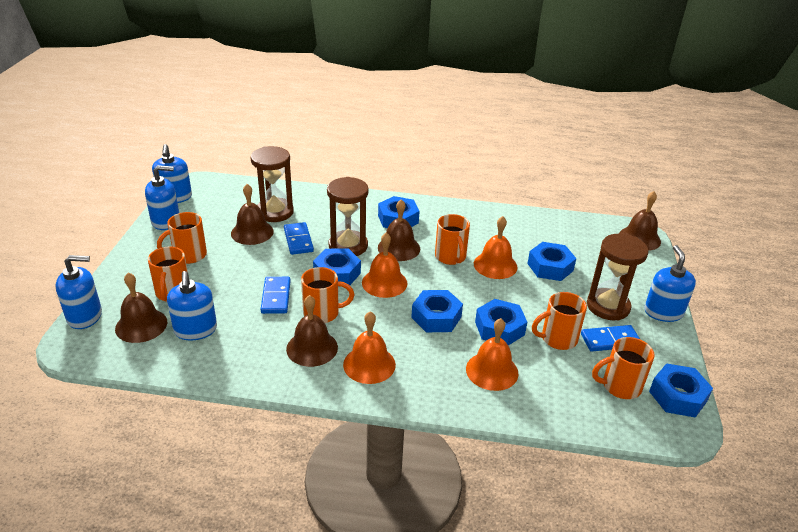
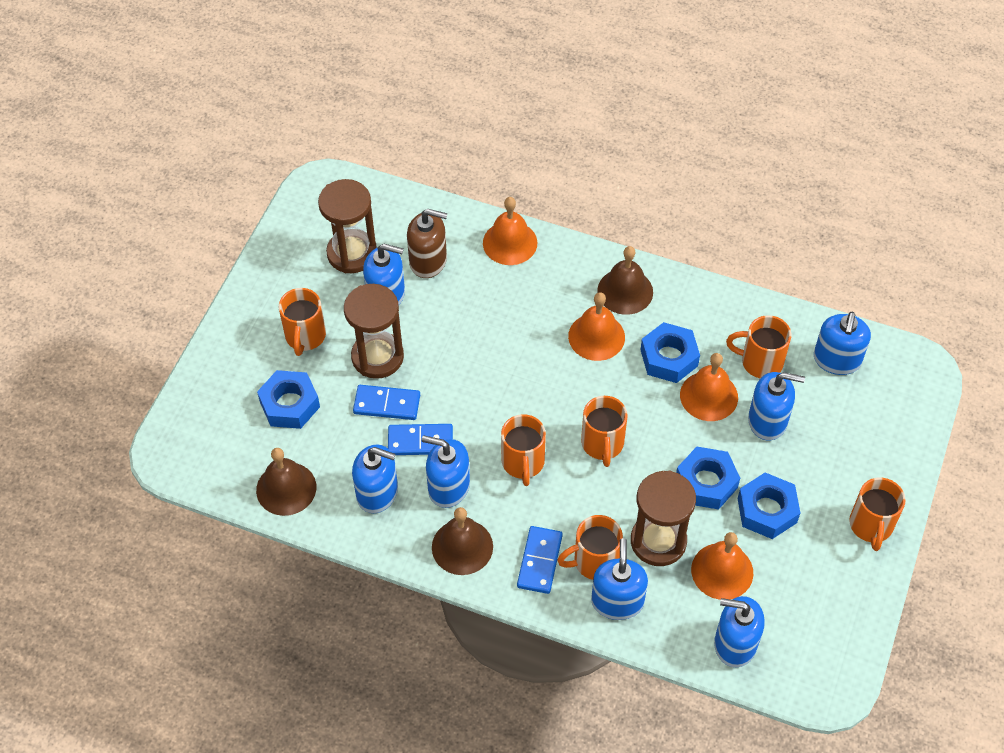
blue nut: [313,248,361,287] [378,196,419,228] [411,290,463,332] [475,299,527,345] [527,242,576,281] [649,363,713,418] = 6 -> [257,370,320,429] [640,322,700,383] [676,447,740,510] [737,473,800,539] = 4
blue soap dispenser: [55,255,102,329] [145,165,179,230] [152,144,192,203] [167,271,217,341] [644,245,696,322] = 5 -> [352,444,398,513] [363,244,405,305] [421,435,470,508] [591,538,648,620] [714,596,765,667] [748,372,805,441] [814,312,871,375] = 7
brown bell: [115,272,167,343] [231,184,274,245] [286,295,338,367] [378,199,420,261] [619,191,661,251] = 5 -> [256,448,316,516] [432,507,493,575] [597,246,653,315] = 3
brown soap dispenser: none = 0 -> [407,209,447,278] = 1

